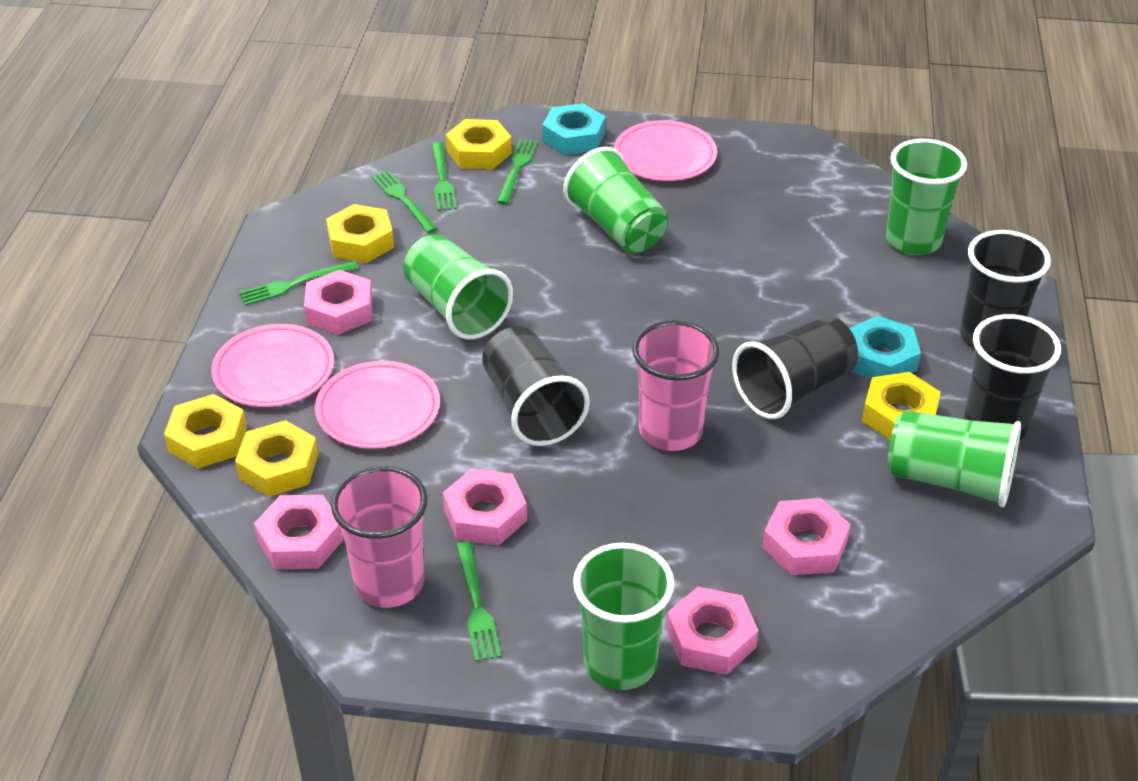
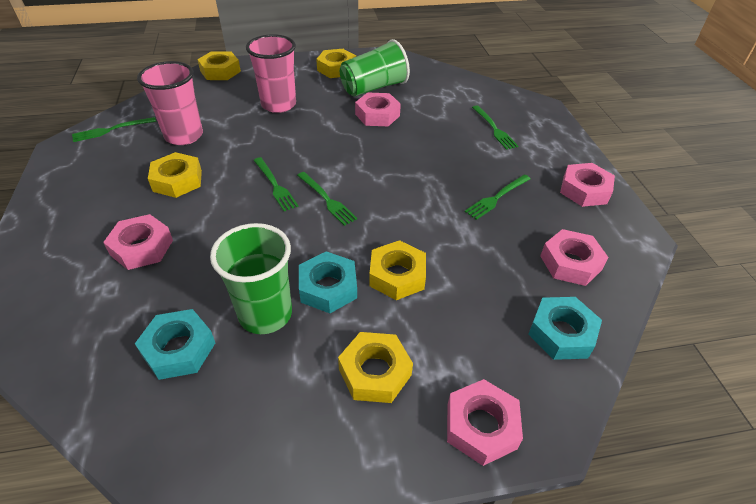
black cup: [482,326,590,446] [732,316,858,419] [960,230,1051,348] [964,314,1061,440] = 4 -> none = 0
green cup: [403,234,513,339] [563,147,668,253] [573,543,674,690] [886,139,967,255] [887,410,1021,507] = 5 -> [210,223,292,334] [340,39,410,97] = 2
pink plate: [211,324,334,407] [315,361,440,449] [614,120,717,181] = 3 -> none = 0
turquoise nut: [542,103,606,155] [849,316,921,379] = 2 -> [135,309,215,380] [299,251,357,313] [528,297,602,360] = 3

